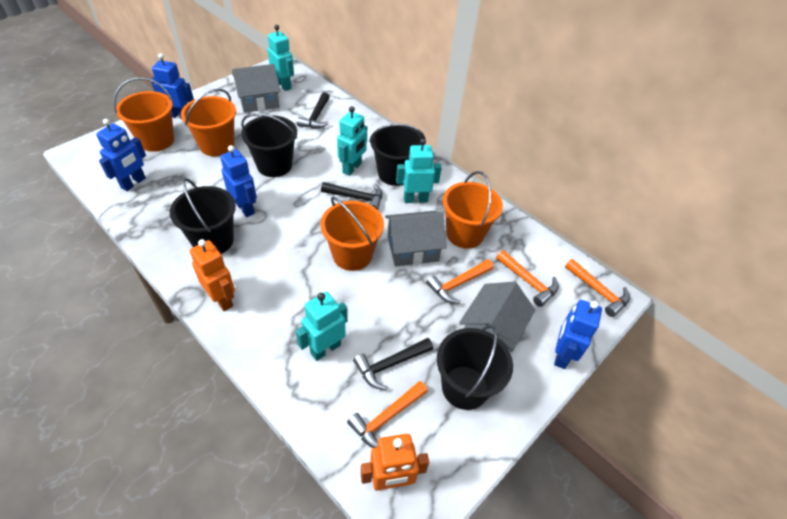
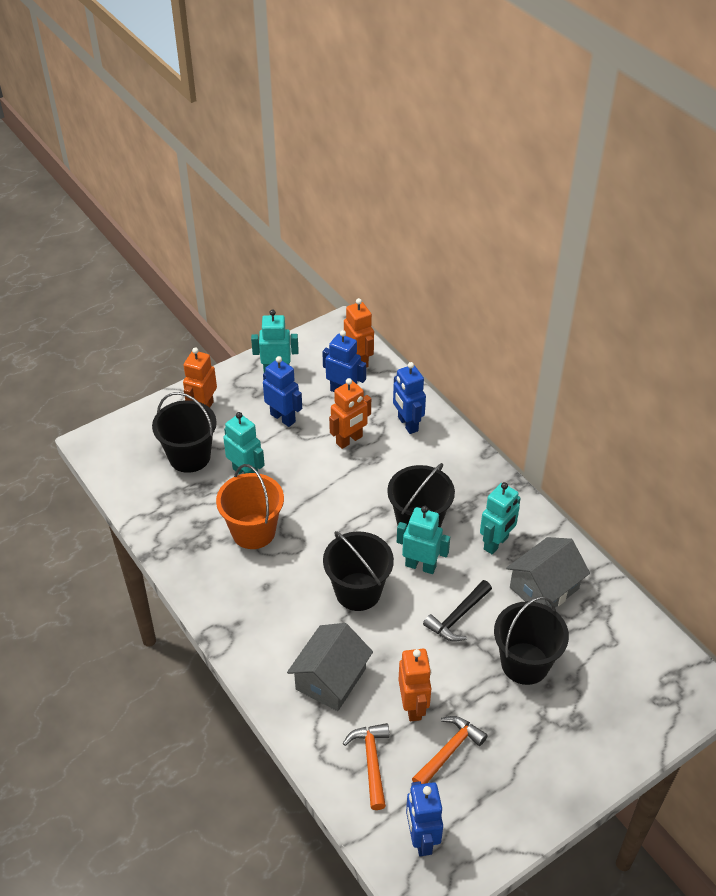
black hammer: [297,92,330,128] [321,182,382,210] [353,338,433,390] = 3 -> [423,580,492,642] = 1
grey house: [232,64,280,113] [385,211,447,267] [459,281,535,352] = 3 -> [287,623,373,711] [506,537,590,608] = 2
orange bucket: [113,77,174,152] [181,89,236,157] [320,197,384,271] [443,171,503,249] = 4 -> [216,464,284,549] = 1
orange hammer: [347,381,428,448] [426,259,493,304] [496,250,559,307] [565,259,630,317] = 4 -> [343,723,389,810] [412,716,488,784] = 2
orange robot: [190,239,235,311] [361,434,429,491] = 2 -> [183,347,217,408] [329,378,371,449] [344,298,374,368] [399,649,431,721] = 4

